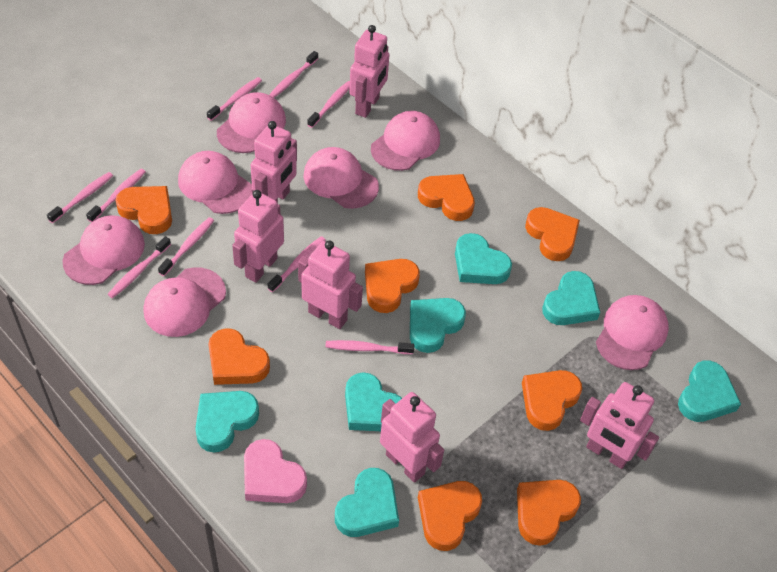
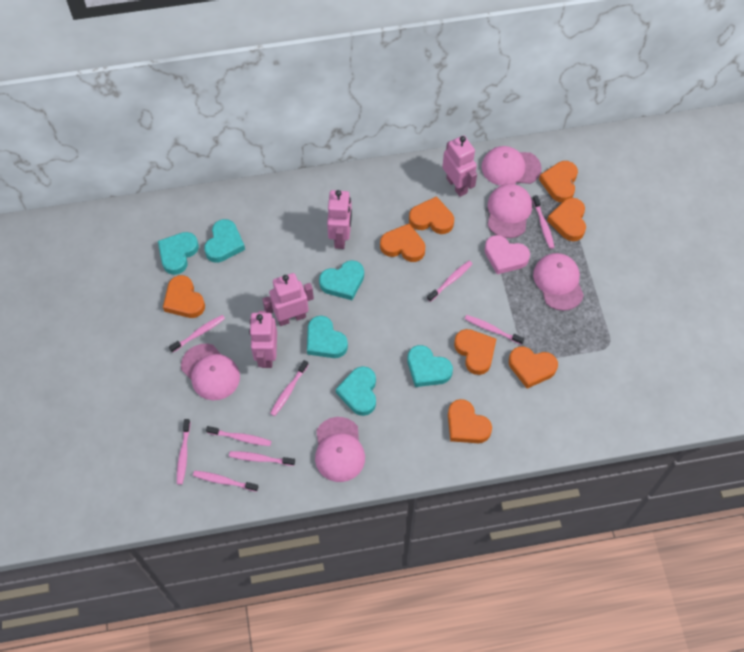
pink cap: [63,216,145,285] [143,267,226,337] [178,151,253,214] [217,92,286,153] [304,147,379,209] [371,111,440,171] [596,295,669,370] = 7 -> [181,344,240,400] [315,417,365,482] [481,146,542,186] [488,184,532,238] [533,253,584,311] = 5
pink robot: [232,190,284,283] [251,121,297,203] [298,241,363,329] [349,25,389,118] [380,392,444,483] [580,382,659,469] = 6 -> [249,311,277,368] [262,273,314,326] [327,190,352,249] [442,135,477,197] = 4
turquoise heart: [195,391,259,453] [335,468,399,537] [345,372,402,431] [410,298,466,353] [455,233,512,284] [542,271,600,325] [678,360,741,422] = 7 -> [158,232,199,275] [204,219,245,263] [307,316,348,358] [319,260,364,300] [336,366,376,416] [407,345,453,387] = 6

